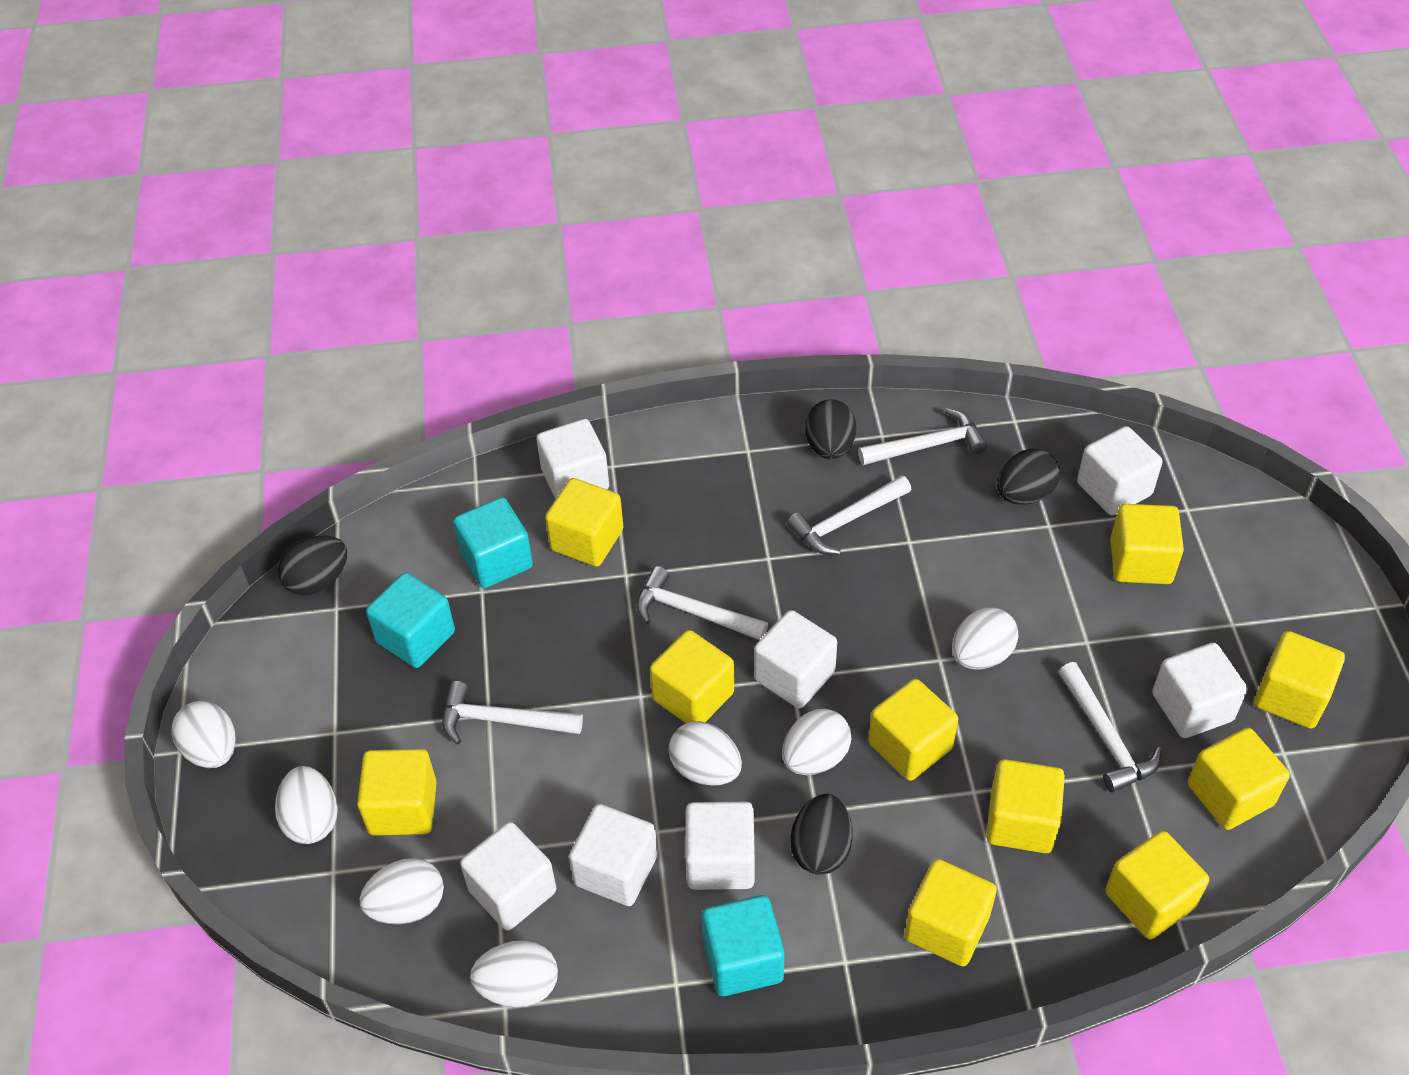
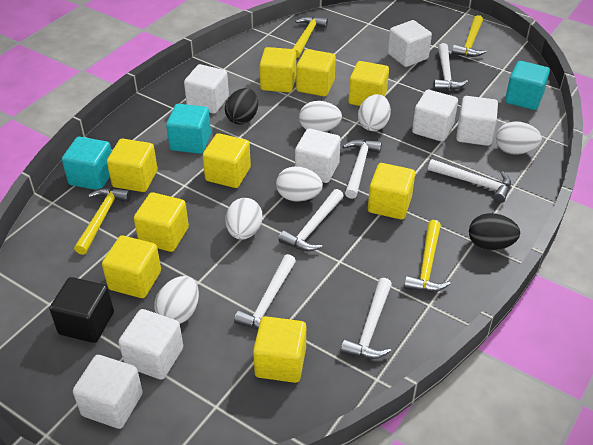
black cube: none = 0 -> [49,277,114,343] = 1
black egg: [278,535,347,596] [790,794,853,875] [805,399,856,459] [997,449,1060,505] = 4 -> [225,88,258,125] [469,213,520,251] = 2
white egg: [171,701,236,768] [275,766,338,844] [360,858,444,924] [470,940,558,1008] [668,721,742,786] [782,709,851,775] [952,608,1018,669] = 7 -> [154,276,199,324] [225,198,262,240] [276,167,323,202] [299,101,342,132] [358,94,391,131] [496,121,542,155] = 6
white hammer: [442,681,583,744] [637,566,768,640] [787,475,911,555] [858,408,987,465] [1059,662,1162,793] = 5 -> [234,254,296,329] [279,189,344,252] [340,278,392,359] [343,139,382,199] [428,159,511,203] [433,43,468,90] = 6
yellow cube: [357,749,437,836] [545,478,623,567] [650,630,734,724] [868,679,958,781] [904,859,997,966] [986,759,1065,853] [1105,831,1209,939] [1110,504,1184,584] [1188,727,1290,830] [1254,631,1345,729] = 10 -> [102,235,161,298] [107,139,158,192] [134,192,189,252] [203,133,251,188] [253,316,306,383] [259,47,296,93] [296,49,336,96] [348,61,389,106] [368,163,415,220] = 9
yellow hammer: none = 0 -> [74,188,131,255] [293,16,328,58] [404,220,451,292] [452,15,486,57] = 4

